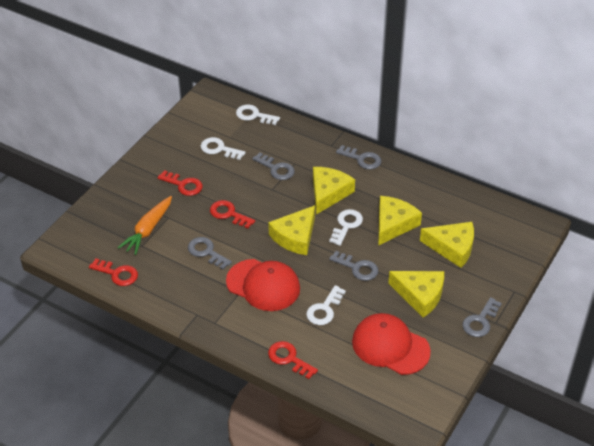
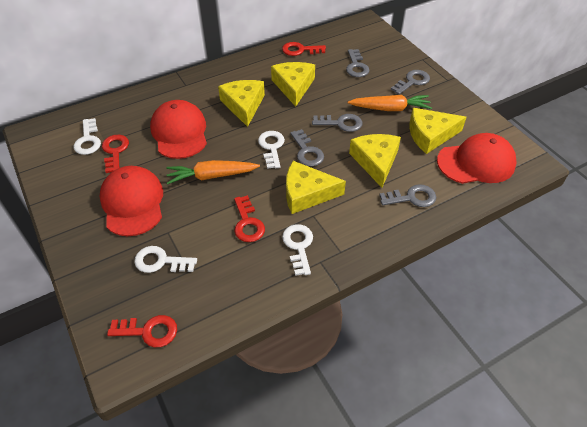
orange carrot: [118,196,172,255] = 1 -> [166,160,260,185] [348,95,432,111] = 2
red cap: [226,259,300,311] [352,313,431,375] = 2 -> [99,166,163,236] [150,100,207,159] [437,133,517,184] = 3

